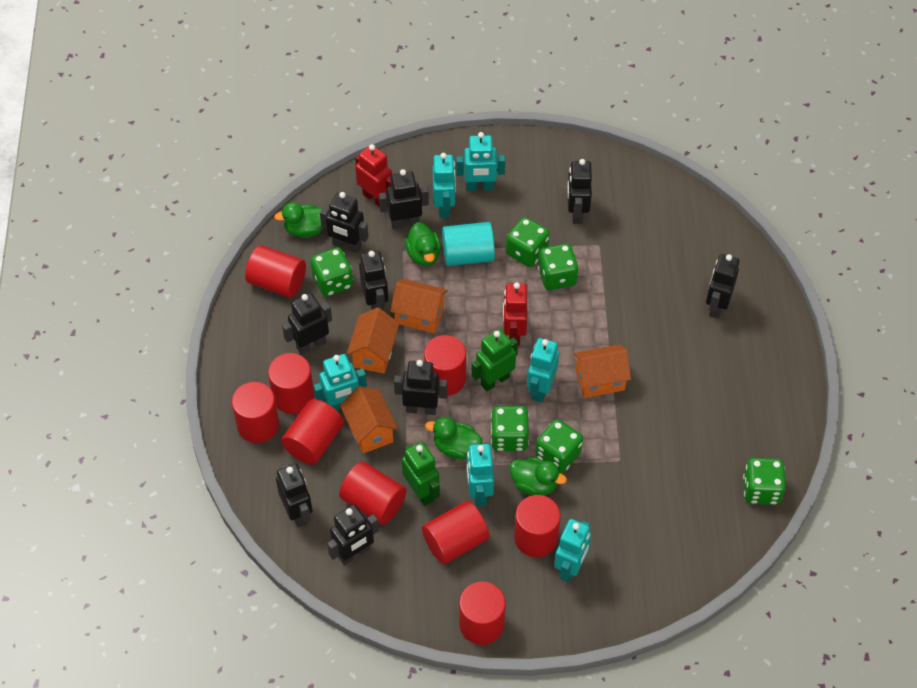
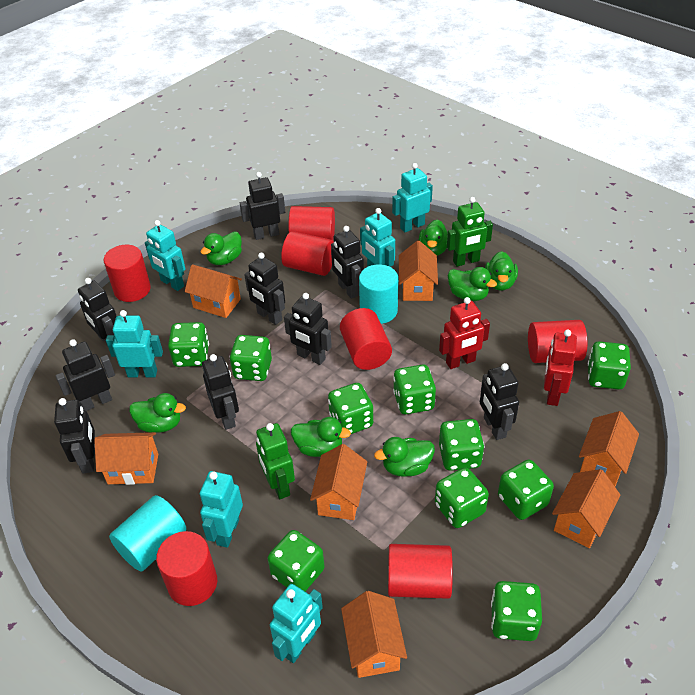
green dice: [311,247,353,297] [491,406,529,451] [506,217,550,267] [536,419,583,473] [538,244,579,290] [743,458,786,505] = 6 -> [168,322,209,367] [230,335,272,381] [268,530,324,591] [328,383,373,434] [393,365,436,414] [435,467,489,528] [439,419,484,471] [491,581,542,641] [498,460,554,520] [588,341,631,389] = 10
green duck: [274,202,324,237] [405,222,441,266] [425,417,482,459] [510,457,567,496] = 4 -> [129,393,186,433] [201,232,242,265] [291,417,351,457] [374,437,435,477] [419,219,448,256] [448,267,497,301] [485,251,518,291] = 7
orange house: [340,386,398,454] [347,307,399,374] [390,279,448,333] [574,344,631,398] = 4 -> [94,432,158,485] [185,264,242,318] [310,444,367,520] [341,591,407,678] [399,240,438,301] [552,469,620,548] [579,411,639,486] = 7
red cylinder: [232,382,279,443] [245,245,306,298] [268,353,314,414] [281,399,344,465] [339,461,406,525] [422,501,489,564] [424,335,466,396] [459,582,506,645] [514,495,561,557] = 9 -> [104,245,151,302] [156,531,217,606] [281,231,334,276] [288,206,335,240] [340,308,392,370] [388,544,453,599] [528,320,588,363] = 7
turquoise cylinder: [442,222,495,266] = 1 -> [109,495,187,571] [359,264,398,324] = 2

